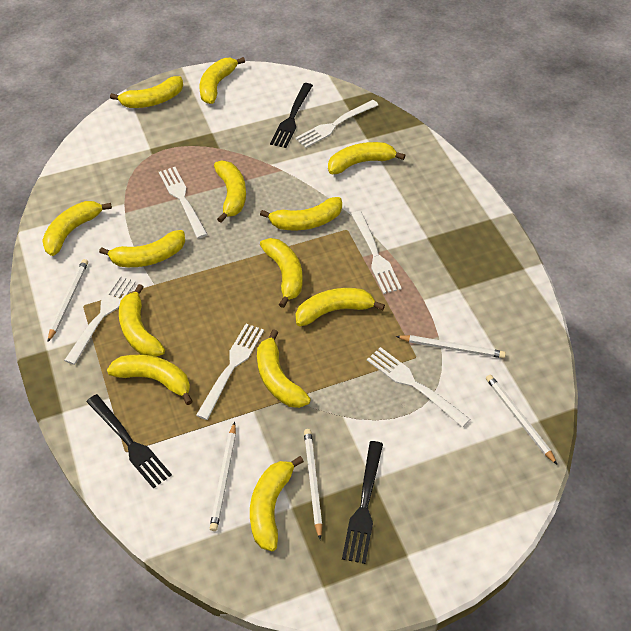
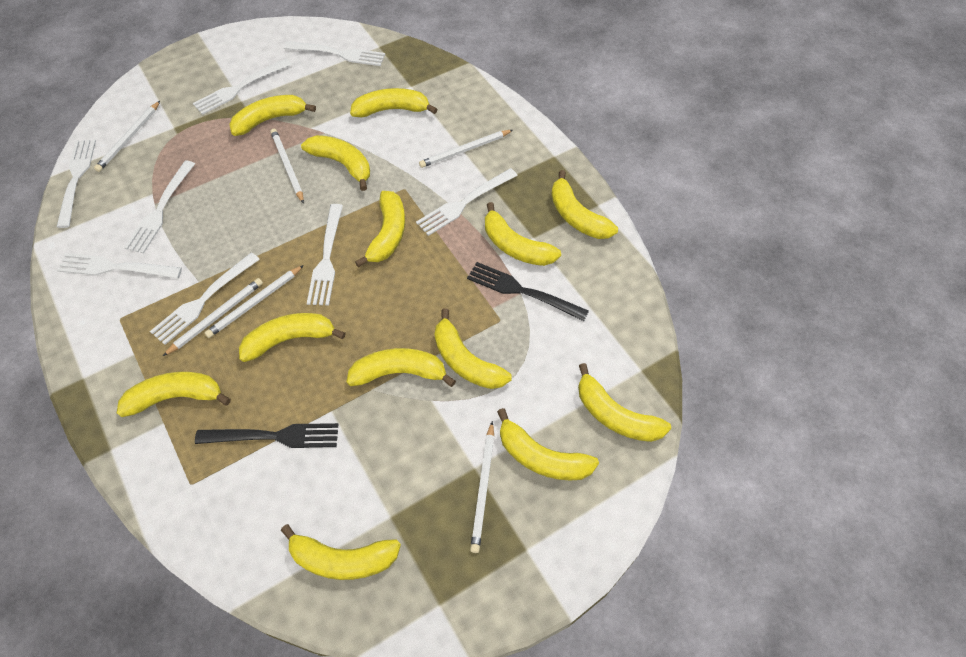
black fork: [86,394,172,489] [270,83,313,148] [342,441,383,564] = 3 -> [195,423,338,448] [467,262,589,321] = 2
white fork: [64,276,136,365] [159,167,208,239] [196,324,264,420] [295,100,378,148] [351,211,402,294] [367,347,470,427] = 6 -> [57,139,96,228] [57,253,182,279] [124,160,195,254] [150,252,260,345] [193,59,291,115] [284,41,385,66] [307,204,343,306] [416,168,518,236] = 8
white pencil: [48,259,88,342] [210,422,236,531] [304,429,322,540] [396,335,506,358] [486,375,557,464] = 5 -> [94,101,160,172] [163,278,263,356] [205,265,304,338] [270,129,304,204] [419,130,513,168] [470,421,494,553] = 6

